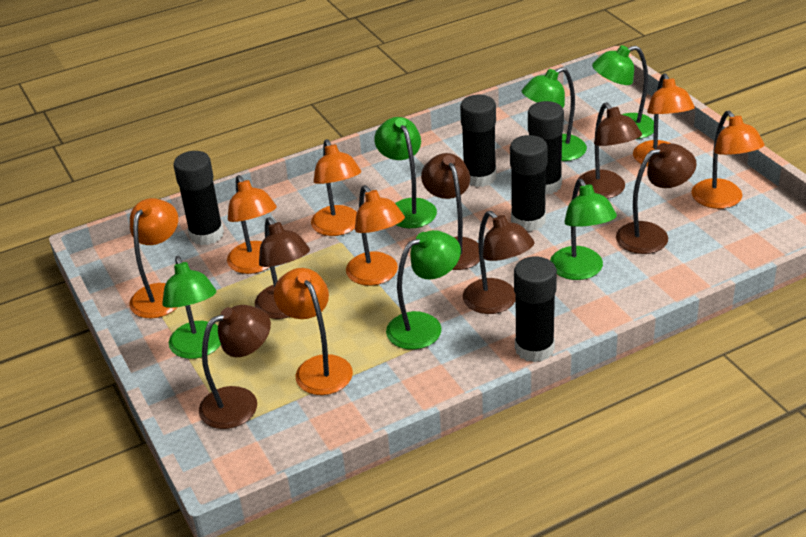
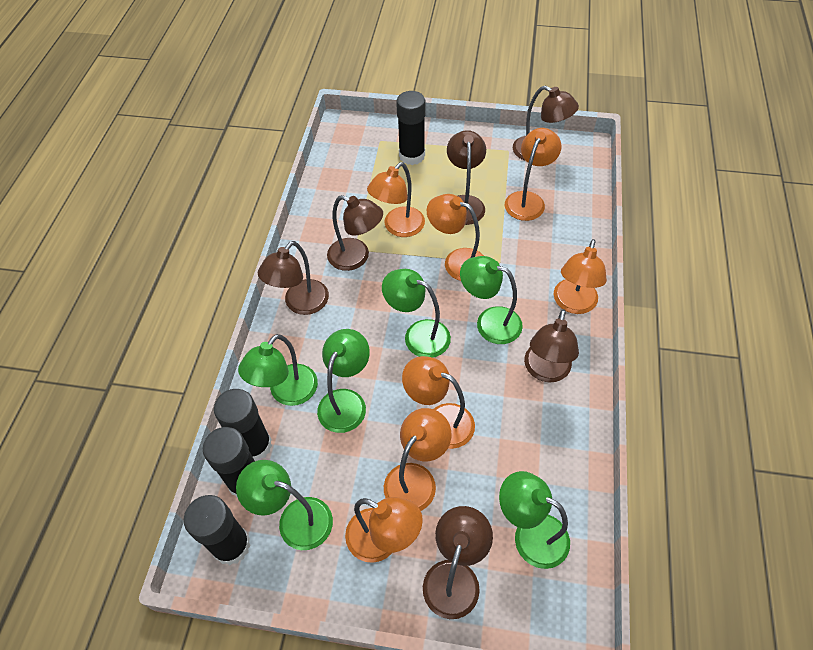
black glue stick: [173,151,224,245] [460,95,496,187] [510,135,548,231] [514,256,557,362] [528,101,564,194] = 5 -> [184,495,251,565] [203,427,255,498] [214,389,272,461] [396,91,426,165] = 4

